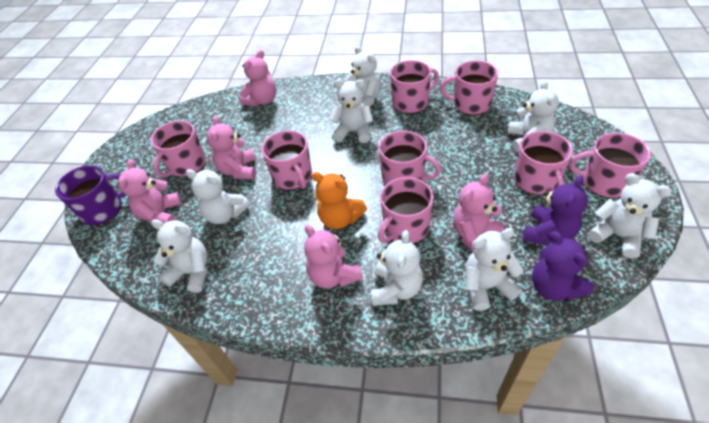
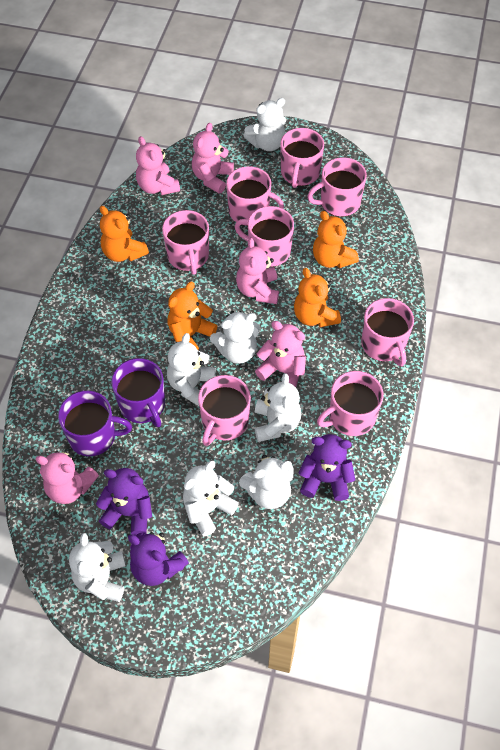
orange teddy bear: [312,172,367,229] = 1 -> [100,206,149,262] [167,282,217,350] [294,268,341,327] [313,211,359,268] = 4
purple mug: [55,165,125,225] = 1 -> [58,391,132,456] [111,358,165,427] = 2
purple teddy bear: [523,175,588,245] [532,231,594,301] = 2 -> [96,468,152,536] [128,532,189,586] [299,434,355,501] = 3
white teddy bear: [151,219,208,293] [186,169,251,224] [329,79,373,143] [344,46,380,106] [371,230,423,306] [465,228,524,311] [508,80,559,152] [588,173,672,259] = 8 -> [69,533,126,602] [167,333,216,406] [183,461,239,536] [210,311,260,364] [239,455,294,509] [244,98,286,151] [255,373,301,442] = 7

